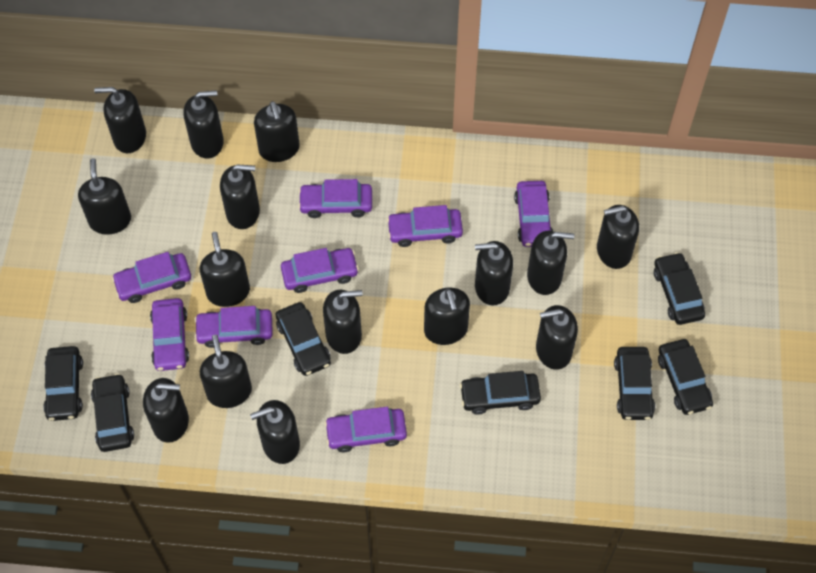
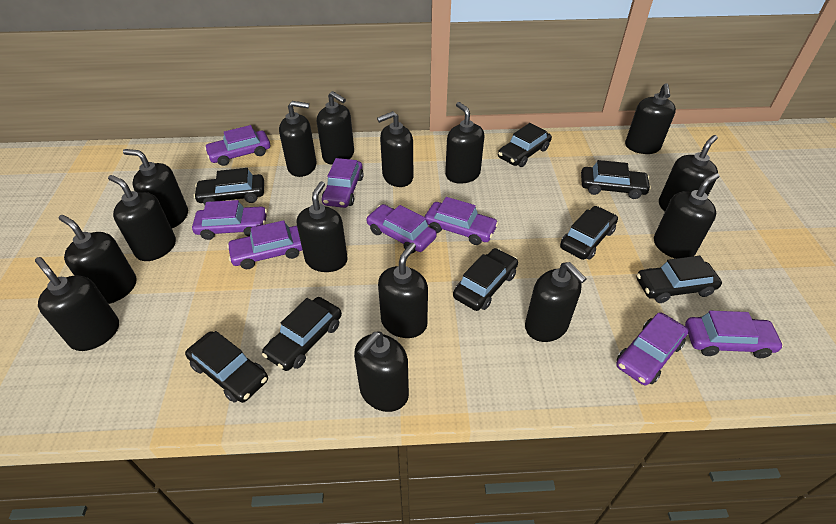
black car: [43,346,83,421] [91,373,134,452] [276,302,331,376] [460,371,541,415] [614,347,655,420] [654,252,705,325] [658,339,713,415] = 7 -> [185,331,268,403] [194,168,264,205] [262,297,342,371] [453,248,518,311] [498,123,552,167] [560,206,618,260] [581,160,651,199] [636,256,722,303] = 8

